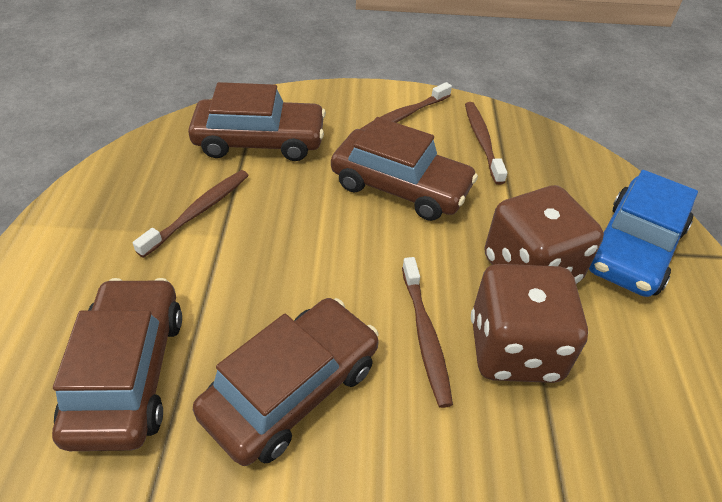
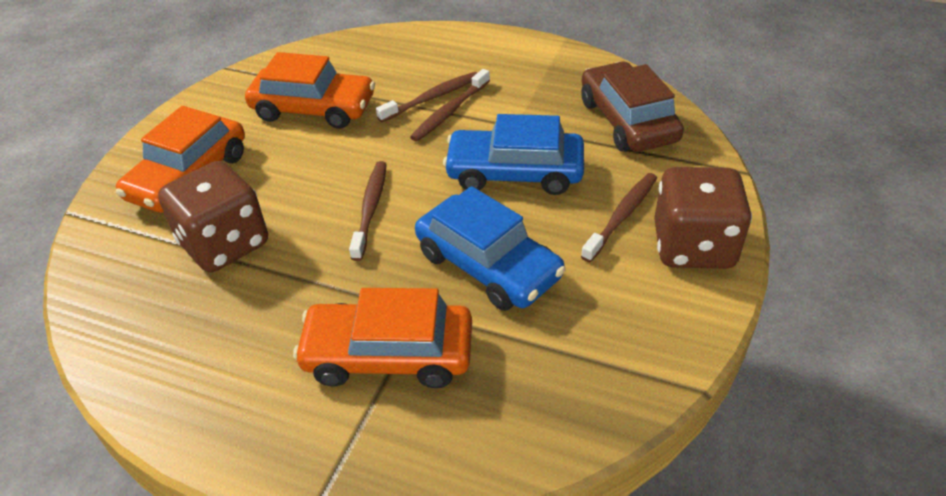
blue car: [589,170,698,297] = 1 -> [415,186,566,311] [443,114,584,195] = 2
brown car: [52,278,182,451] [188,82,326,161] [193,298,379,466] [331,117,478,221] = 4 -> [581,62,684,152] = 1
orange car: none = 0 -> [116,106,245,213] [245,52,375,129] [293,288,472,388] = 3

